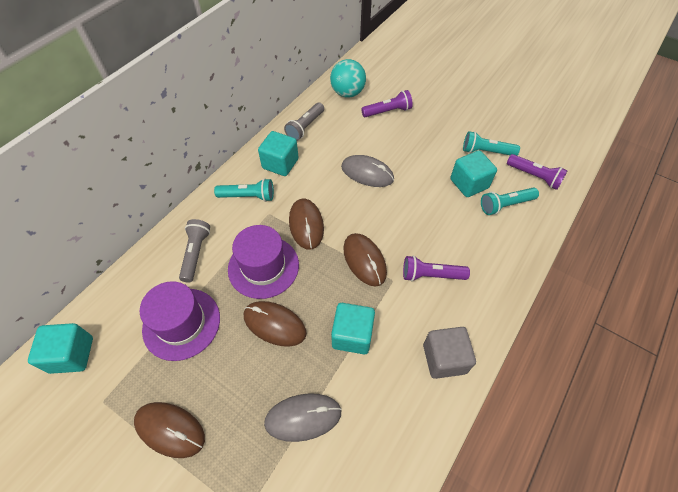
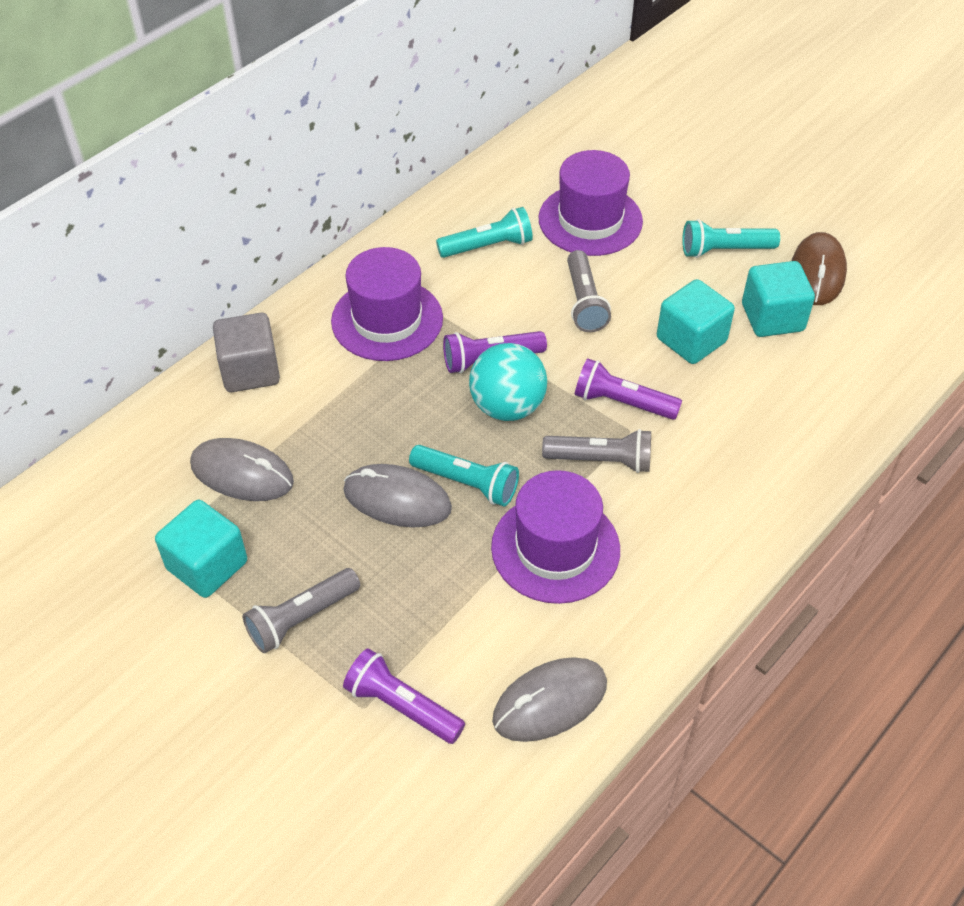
brown mouse: [134,402,205,458] [244,301,307,347] [289,199,324,249] [343,233,387,287] = 4 -> [792,232,847,305] = 1
grey flashlight: [179,219,210,283] [284,103,324,141] = 2 -> [243,568,360,653] [542,429,651,473] [567,250,611,332] = 3
grey mouse: [264,393,342,442] [341,155,394,187] = 2 -> [190,438,294,501] [343,464,452,528] [492,657,607,742] = 3
purple hat: [140,281,220,361] [228,225,299,299] = 2 -> [331,247,443,361] [491,470,620,604] [538,150,643,256] = 3
turquoise cube: [28,323,93,374] [258,131,299,176] [331,303,375,354] [451,150,497,197] = 4 -> [155,500,247,598] [657,279,735,364] [742,261,815,337] = 3

